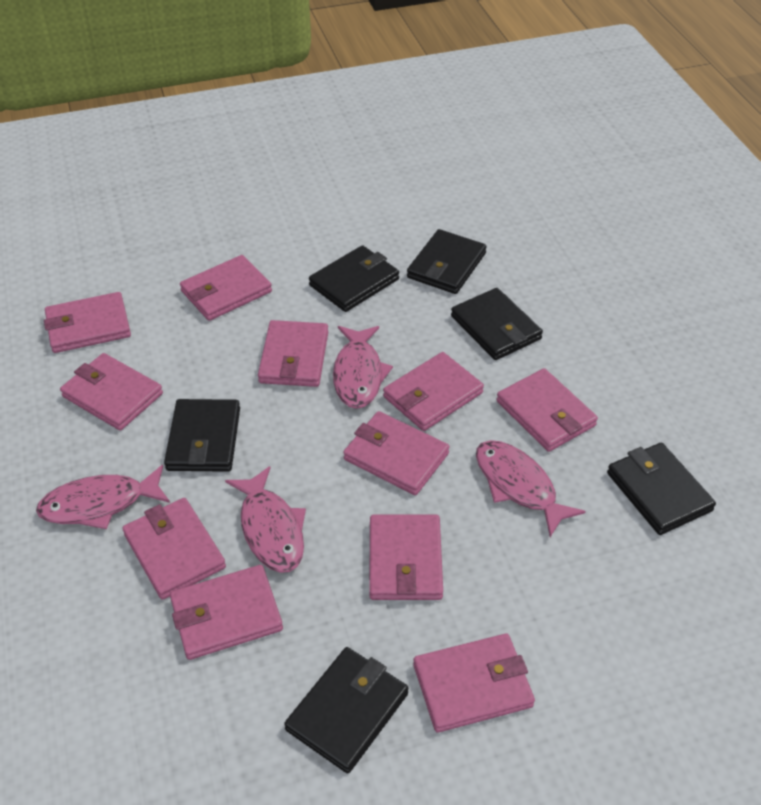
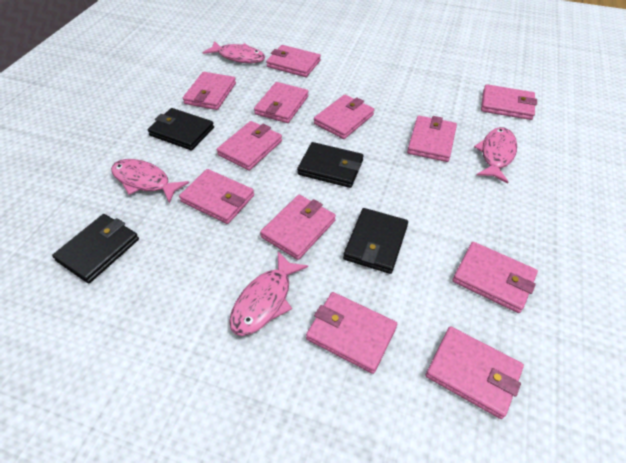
black wallet: [164,399,240,472] [284,647,408,774] [309,245,399,312] [407,229,487,294] [451,288,543,360] [607,443,716,535] = 6 -> [52,214,139,283] [148,108,214,150] [297,142,364,188] [343,208,408,274] = 4
pink wallet: [44,292,131,353] [60,353,163,430] [122,498,226,600] [170,565,283,660] [180,255,272,321] [258,320,328,387] [343,411,450,495] [369,515,443,600] [383,352,484,431] [413,634,535,733] [496,368,598,452] = 11 -> [179,169,254,224] [183,72,236,110] [217,121,282,171] [254,82,308,123] [260,195,336,260] [266,45,321,77] [306,292,397,374] [314,95,374,139] [407,116,457,162] [426,326,524,419] [452,242,538,313] [481,84,537,120] = 12

